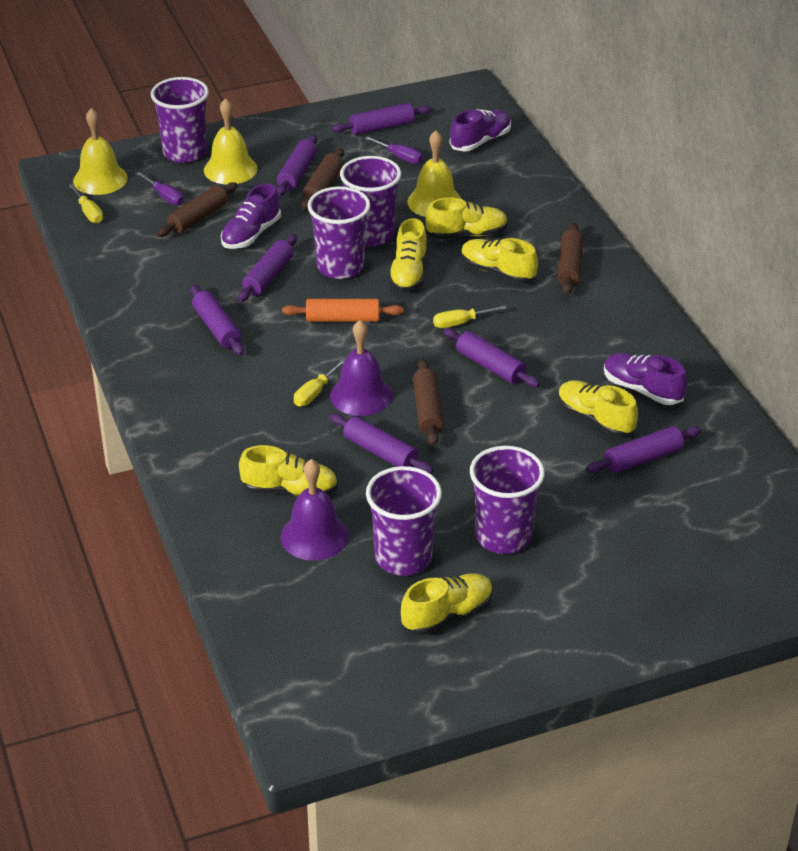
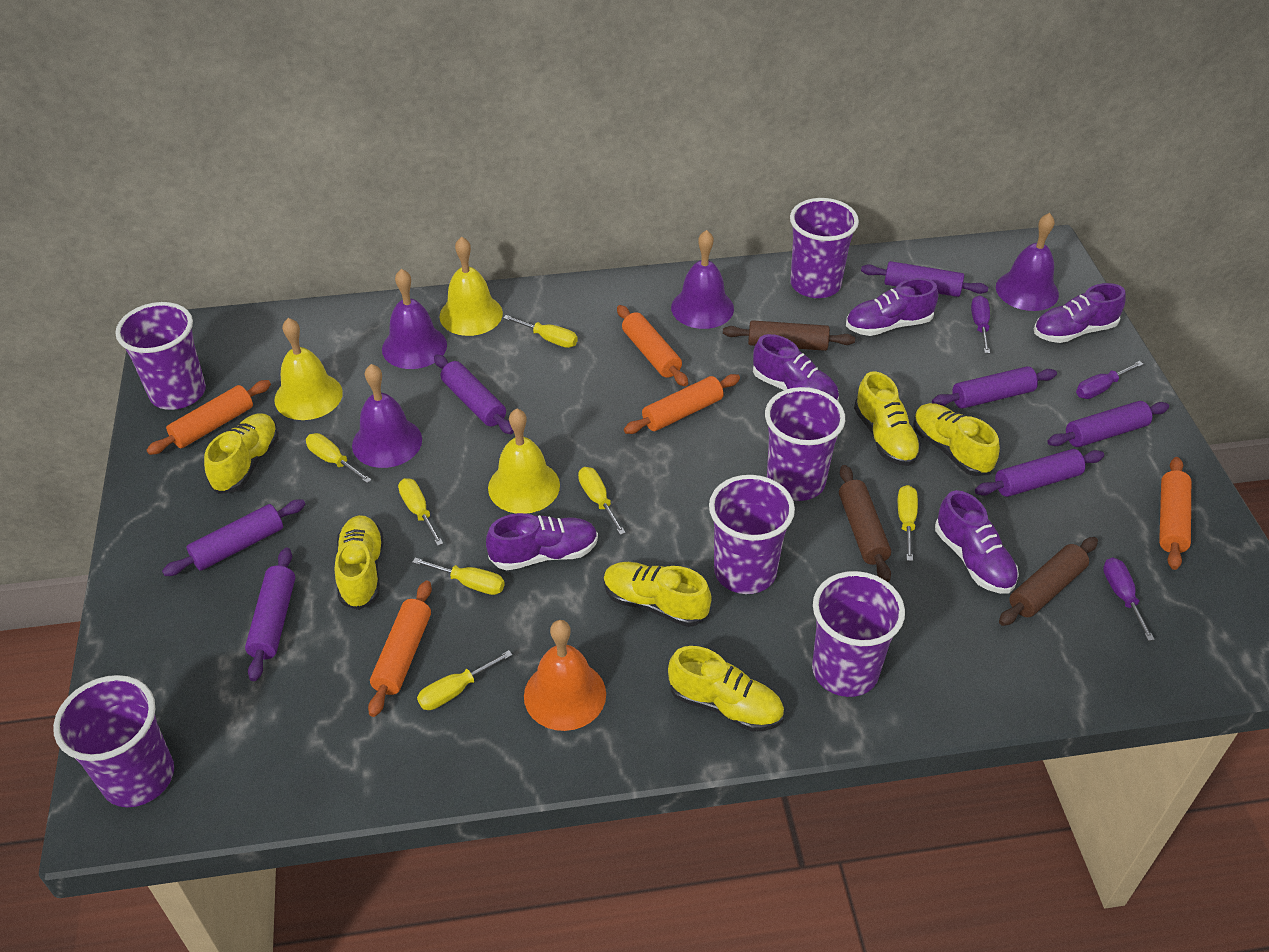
brown rolling pin: [156,182,238,237] [301,148,344,210] [413,359,443,446] [557,223,583,295] = 4 -> [723,320,855,351] [839,465,891,582] [999,537,1098,626] = 3
orange bell: none = 0 -> [524,620,606,731] = 1
orange rolling pin: [282,299,404,322] = 1 -> [146,380,271,455] [368,580,432,717] [617,305,688,386] [624,374,740,434] [1159,457,1191,570] = 5
purple bell: [280,459,349,561] [330,320,393,416] = 2 -> [352,364,422,468] [382,269,447,369] [671,230,734,329] [996,213,1059,311] = 4
purple cup: [151,77,209,163] [307,186,371,279] [340,156,401,246] [366,466,442,576] [470,446,545,554] = 5 -> [53,675,174,807] [115,302,206,410] [709,475,795,594] [765,387,845,501] [790,198,859,298] [812,571,905,697] = 6
purple screwdriver: [136,172,184,205] [365,136,423,164] = 2 -> [971,296,990,354] [1076,361,1143,399] [1103,557,1155,641] = 3
purple shoe: [221,183,281,249] [450,109,511,152] [604,353,688,405] = 3 -> [486,513,598,571] [753,334,839,401] [846,278,938,336] [935,490,1019,594] [1034,283,1126,343] = 5
yellow screwdriver: [68,184,103,223] [294,359,345,406] [433,305,507,328] = 3 -> [306,433,372,483] [398,478,443,546] [412,558,505,595] [417,650,512,710] [503,315,578,348] [578,467,626,535] [898,485,918,561] = 7

